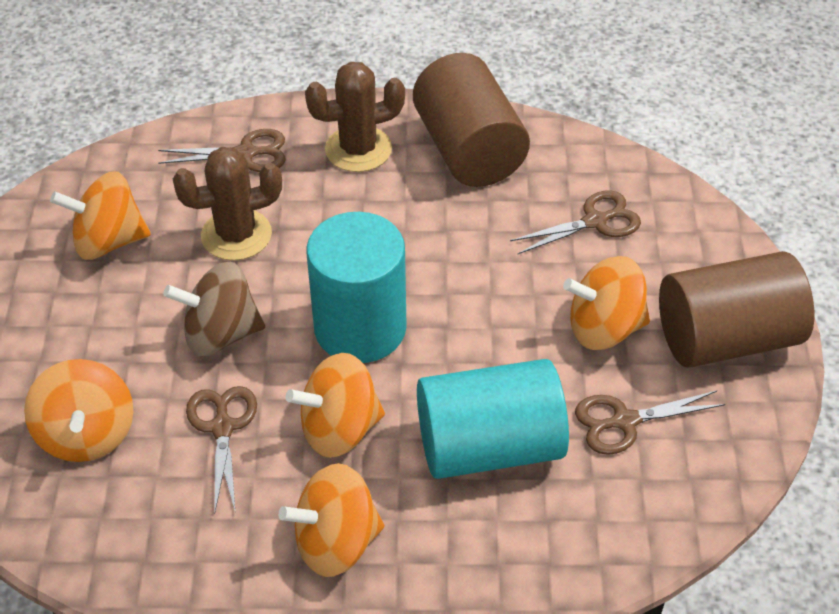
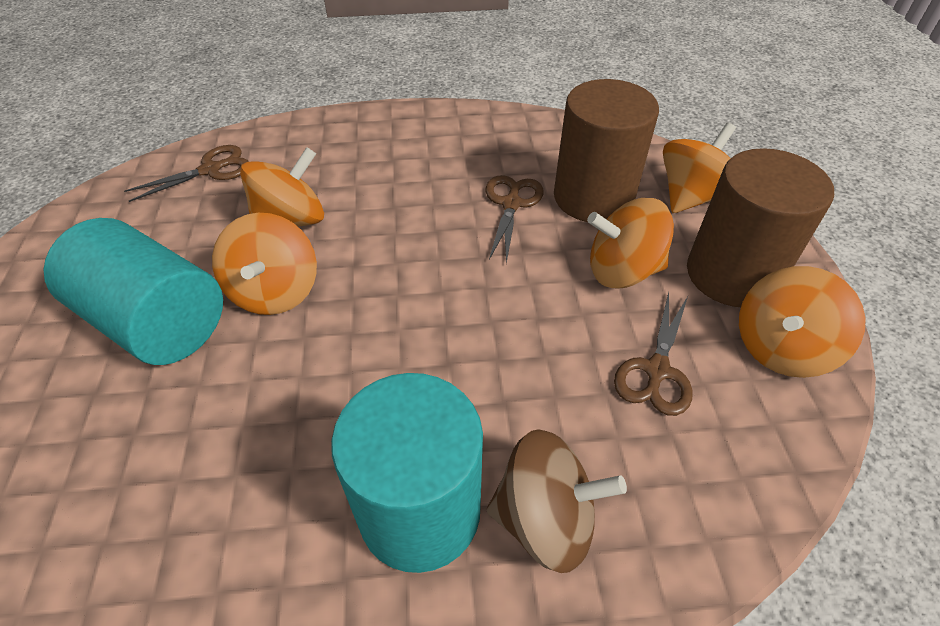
brown cactus: [173,147,282,260] [305,62,405,172] = 2 -> none = 0
brown scissors: [158,129,286,172] [186,386,257,514] [510,191,641,254] [575,391,725,455] = 4 -> [124,145,249,202] [486,175,543,264] [614,292,692,416] = 3

